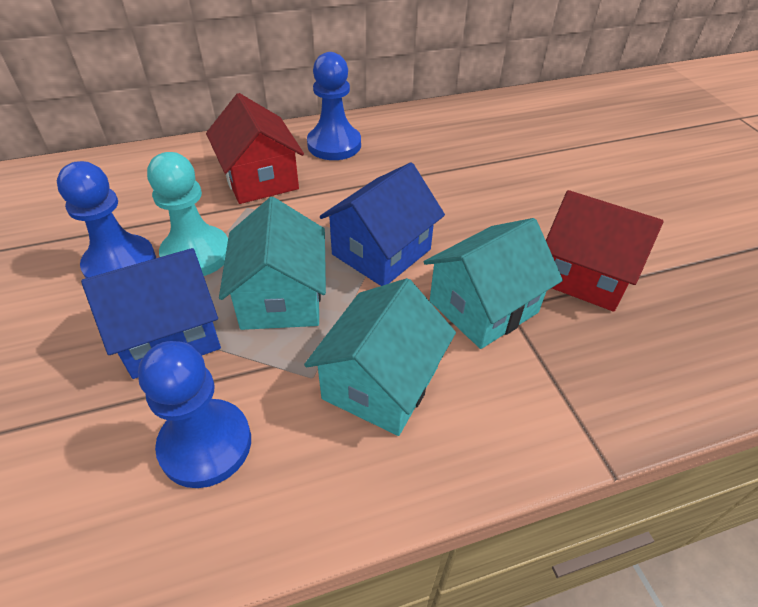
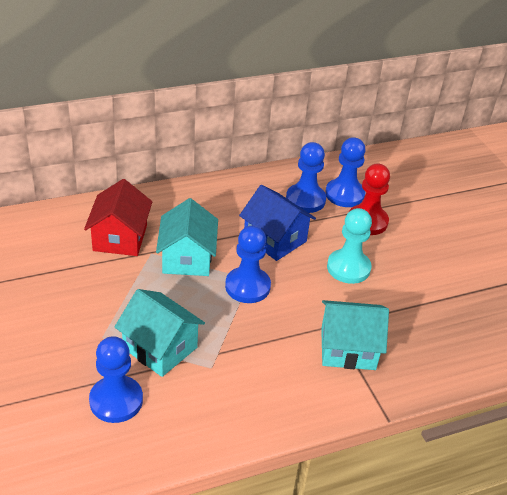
blue house: [81,248,221,379] [320,163,445,286] = 2 -> [239,185,316,261] = 1
blue pawn: [57,161,156,278] [138,341,251,488] [307,52,361,160] = 3 -> [89,336,143,423] [225,226,271,303] [286,142,326,213] [325,137,366,207] = 4
red house: [206,93,304,204] [546,190,664,312] = 2 -> [84,179,152,256] = 1
red pawn: none = 0 -> [349,163,390,235] = 1

